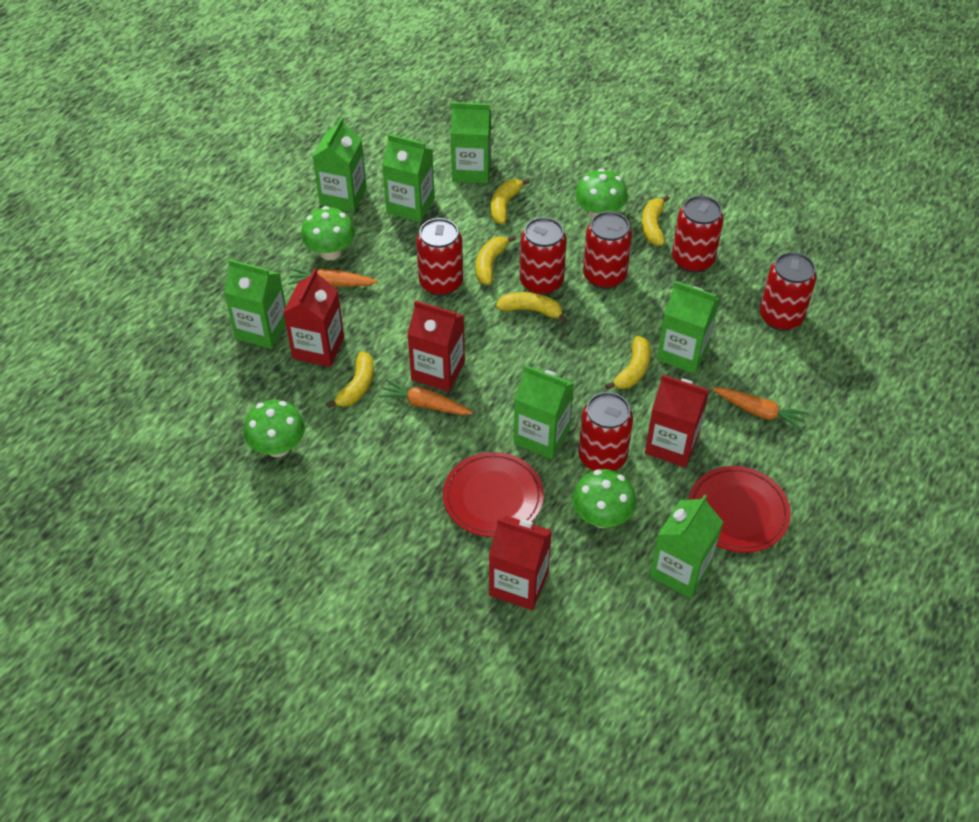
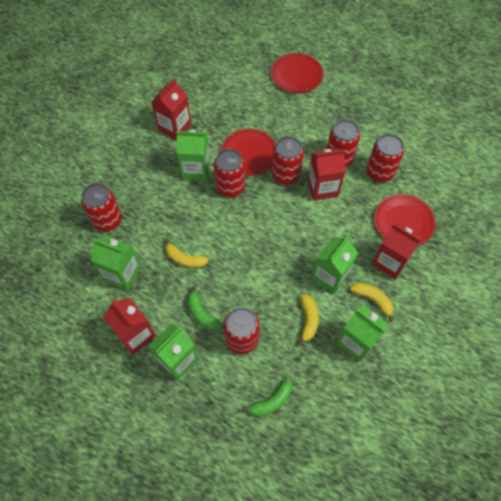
green banana: none = 0 -> [188,285,222,330] [242,379,292,417] = 2
green carton: [224,259,286,349] [313,117,367,212] [382,134,435,222] [450,102,491,184] [514,365,574,459] [650,494,723,598] [657,281,719,374] = 7 -> [91,236,141,290] [148,323,199,381] [176,130,210,181] [311,236,358,294] [337,305,389,362] = 5
green mushroom: [243,400,305,457] [301,206,355,260] [572,469,636,528] [575,168,628,219] = 4 -> none = 0
orange carrot: [288,268,378,286] [378,379,473,415] [713,388,809,431] = 3 -> none = 0
red plate: [443,452,544,537] [688,466,791,553] = 2 -> [221,129,276,176] [271,53,323,93] [374,194,435,246] = 3
yellow banana: [326,351,374,408] [476,235,515,285] [491,178,530,224] [496,292,568,323] [605,336,650,389] [642,195,669,246] = 6 -> [165,239,209,268] [298,294,319,345] [350,282,393,322] = 3

